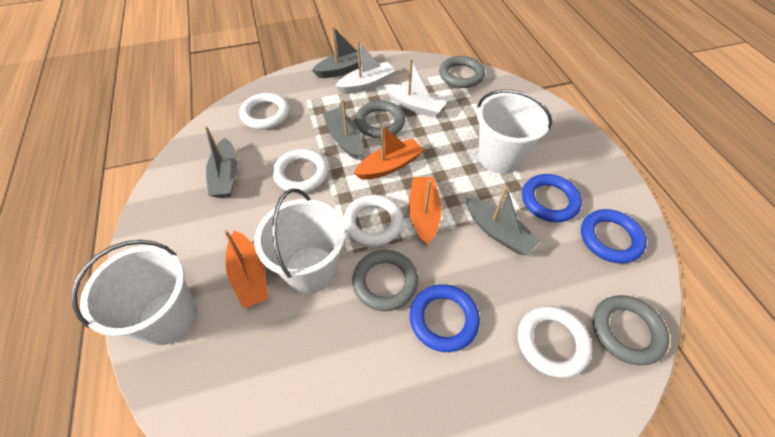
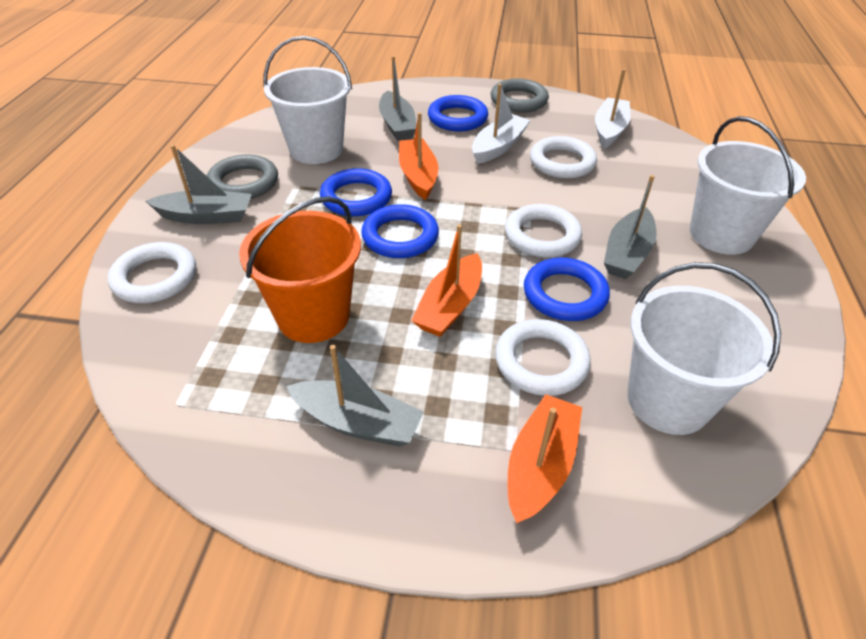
blue ring: [410,284,480,352] [522,174,582,222] [581,209,647,264] = 3 -> [320,168,392,216] [361,204,439,258] [428,95,488,131] [524,258,610,321] = 4
grey ring: [352,250,418,311] [355,100,405,138] [439,56,485,88] [593,295,669,365] = 4 -> [207,155,278,199] [491,78,549,113] = 2
orange bucket: none = 0 -> [239,196,361,343] = 1

